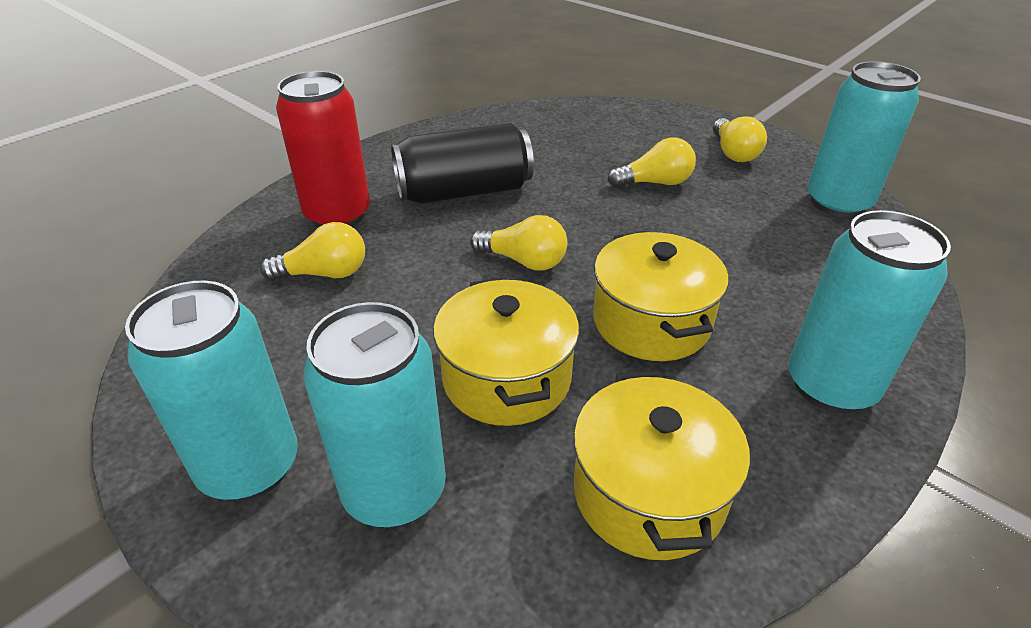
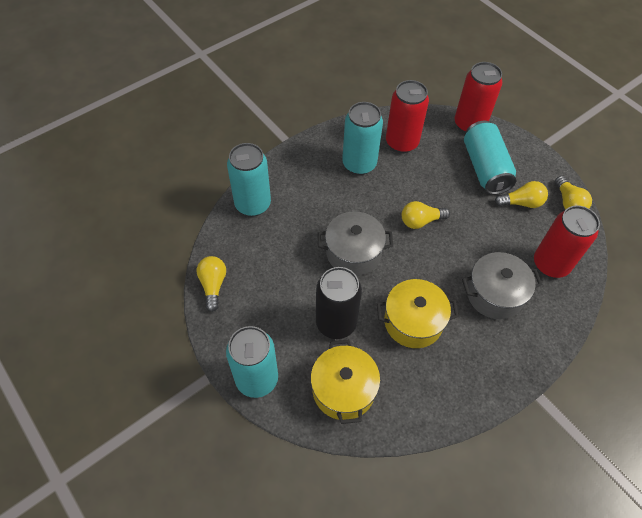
grey pot: none = 0 -> [318,211,393,276] [462,252,542,319] = 2
red can: [276,71,370,227] = 1 -> [386,80,429,153] [455,62,502,133] [534,205,600,278] = 3
yellow pot: [433,277,579,426] [573,371,750,560] [593,231,728,361] = 3 -> [311,340,380,424] [377,279,459,348] = 2

